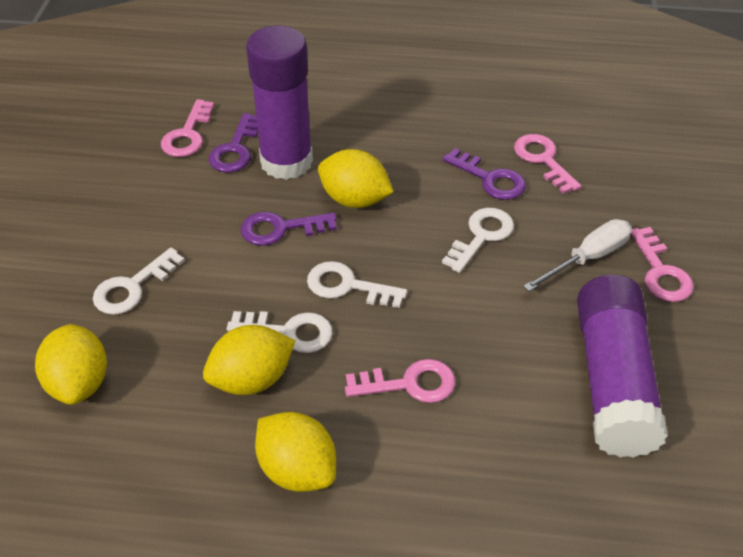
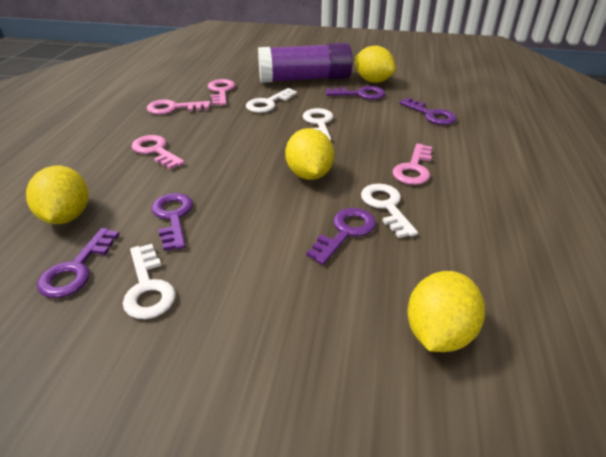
purple glue stick: [246,25,313,180] [577,275,668,458] = 2 -> [258,43,353,83] = 1
purple key: [208,113,258,172] [241,212,337,246] [443,148,526,200] = 3 -> [37,228,120,298] [151,193,193,251] [306,208,376,265] [326,86,385,100] [399,98,457,125] = 5
white screwdriver: [523,219,632,291] = 1 -> none = 0

